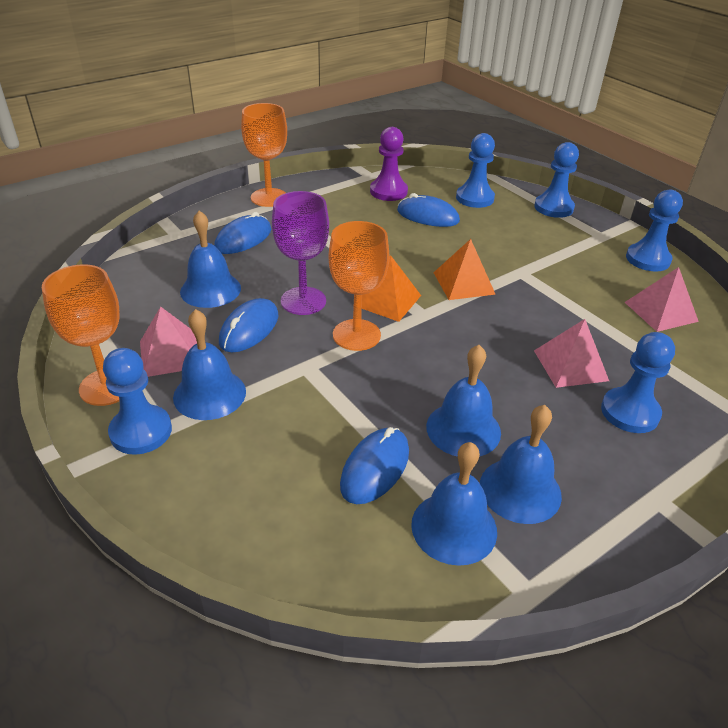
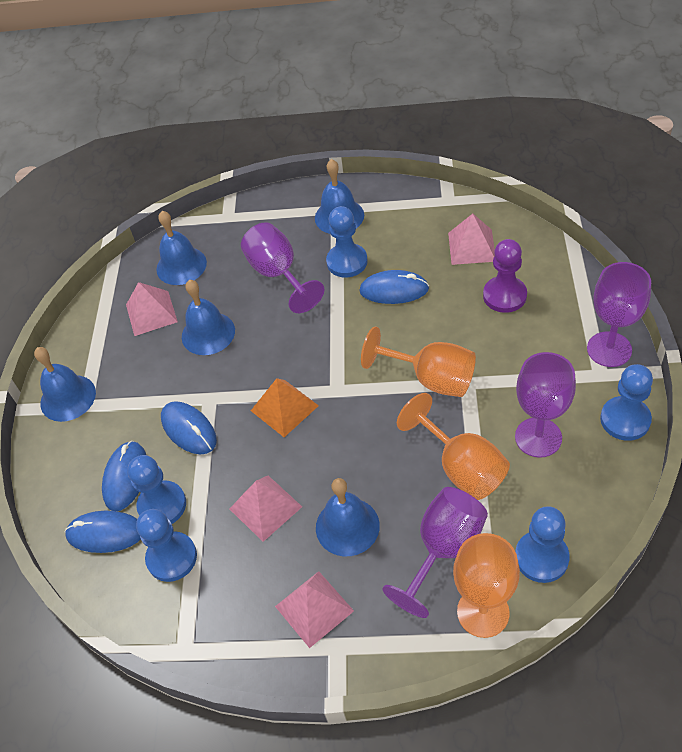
orange pyramid: [353,255,421,322] [433,239,496,300] = 2 -> [251,378,319,437] = 1
pink pyramid: [140,306,197,377] [534,319,609,388] [625,267,699,332] = 3 -> [126,282,178,336] [229,476,302,542] [275,571,354,648] [448,214,495,265] = 4
purple goblet: [272,191,329,315] = 1 -> [241,222,325,313] [382,487,488,618] [515,352,576,458] [587,262,651,367] = 4

